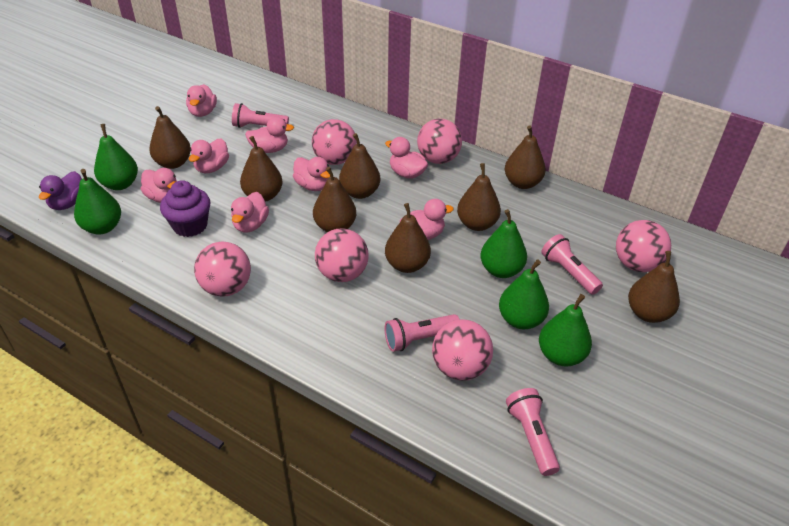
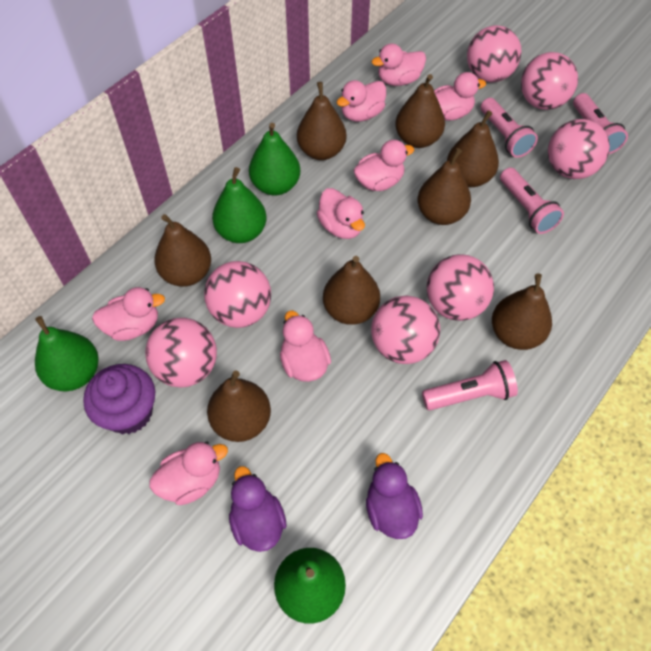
green pear: [74,169,121,234] [94,124,138,190] [481,209,527,278] [499,259,549,329] [539,294,592,367] = 5 -> [35,316,99,391] [212,167,266,243] [249,123,300,196] [274,548,346,624] = 4
pink ball: [194,241,251,297] [312,119,357,165] [315,228,369,282] [417,119,462,164] [432,319,493,381] [616,220,671,272] = 6 -> [145,318,217,388] [204,261,271,328] [371,295,440,364] [427,254,494,321] [467,25,522,82] [521,52,578,110] [548,119,610,179] = 7
purple duck: [39,171,82,210] = 1 -> [229,466,287,552] [366,453,423,539] = 2

